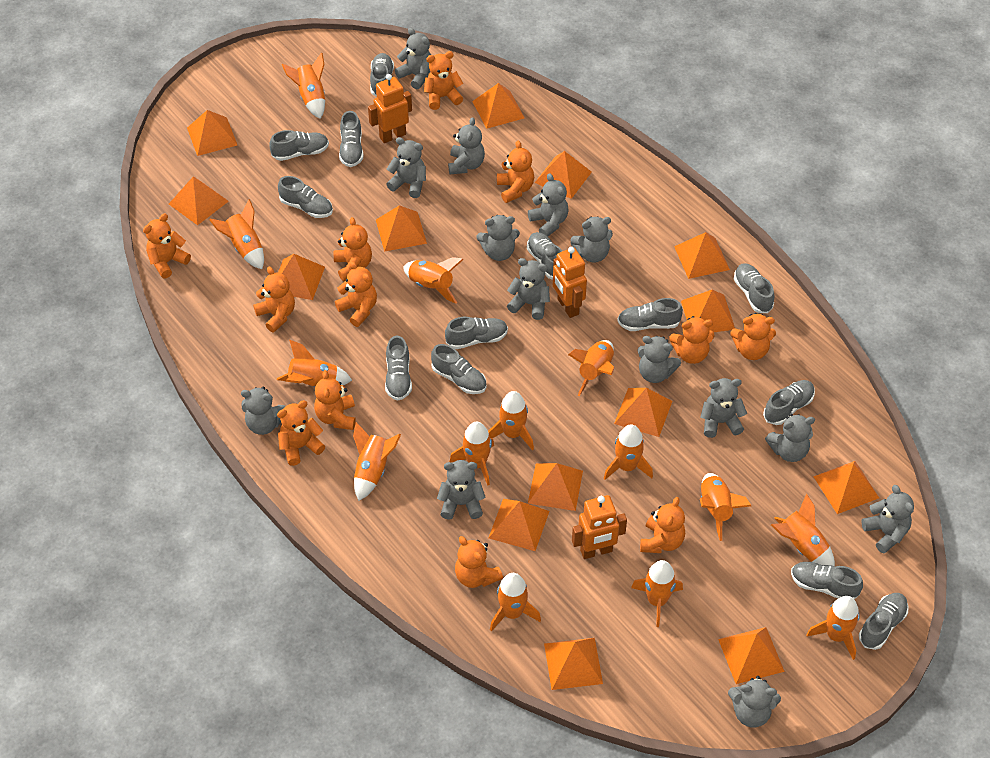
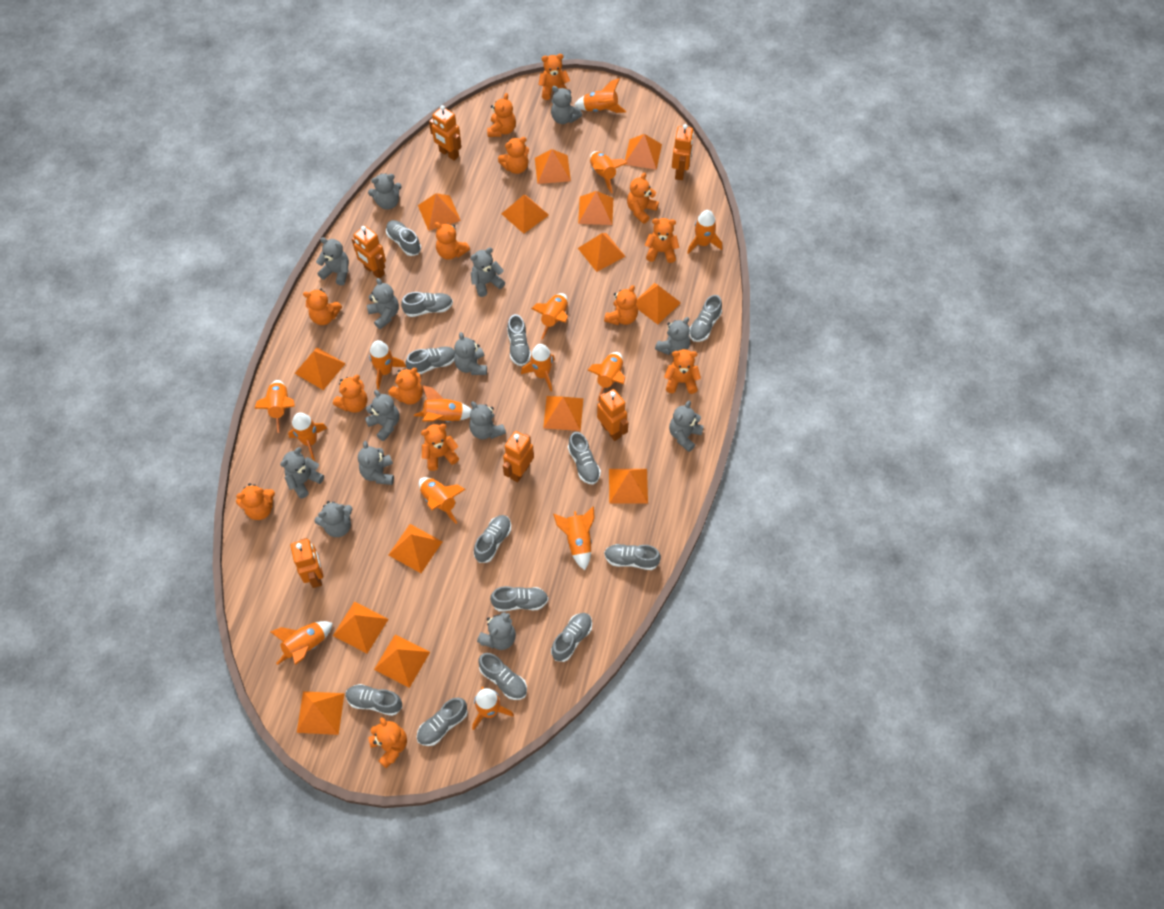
orange robot: [368,74,412,143] [553,247,587,318] [572,495,627,559] = 3 -> [291,538,323,588] [352,226,386,279] [429,105,461,161] [503,431,534,482] [597,389,629,441] [672,124,694,180] = 6
orange teddy bear: [143,214,191,279] [253,267,295,332] [277,400,325,466] [314,370,356,430] [334,217,372,281] [335,261,377,327] [424,51,463,110] [455,536,503,588] [497,141,534,203] [640,497,685,553] [669,316,714,364] [730,313,776,360] = 12 -> [236,483,275,520] [303,288,342,325] [333,375,367,413] [368,717,407,768] [388,368,423,405] [421,424,459,471] [435,222,470,260] [487,93,516,137] [498,137,529,174] [538,54,570,100] [604,285,638,325] [627,172,659,224] [645,218,679,263] [664,349,701,394] = 14

